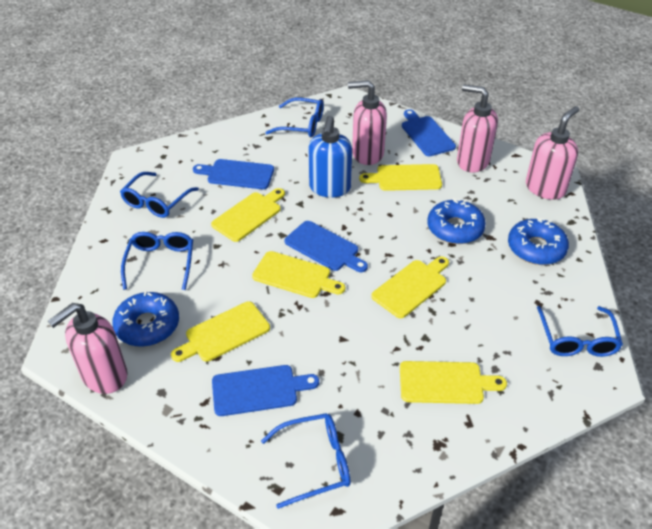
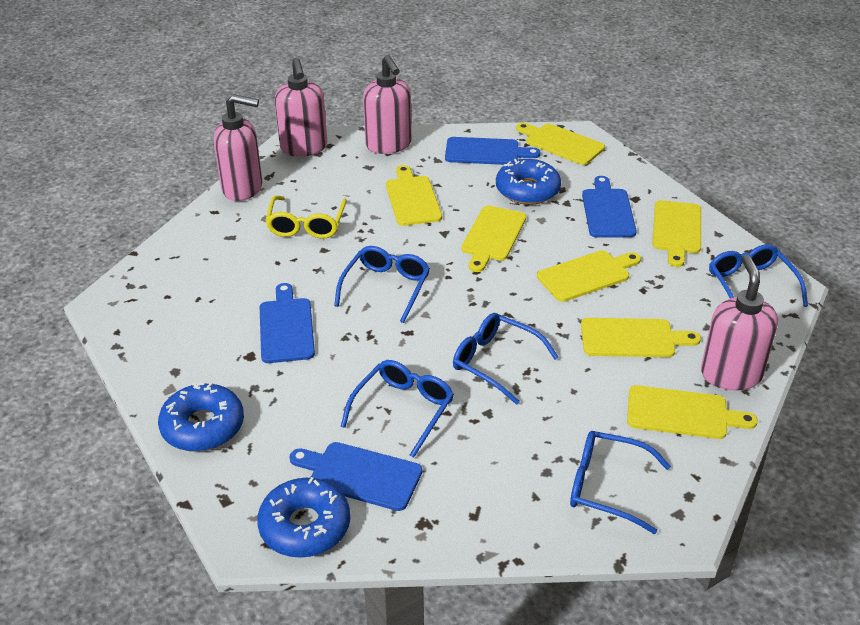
blue soap dispenser: [309,116,352,198] = 1 -> none = 0
yellow cutting board: [171,301,270,362] [211,188,285,242] [252,251,345,298] [359,164,442,191] [371,256,449,318] [400,361,507,404] = 6 -> [386,165,442,226] [461,206,526,272] [516,123,605,165] [537,250,641,302] [581,318,701,357] [627,385,758,439] [653,200,701,267] = 7
yellow glasses: none = 0 -> [265,196,347,239] = 1

